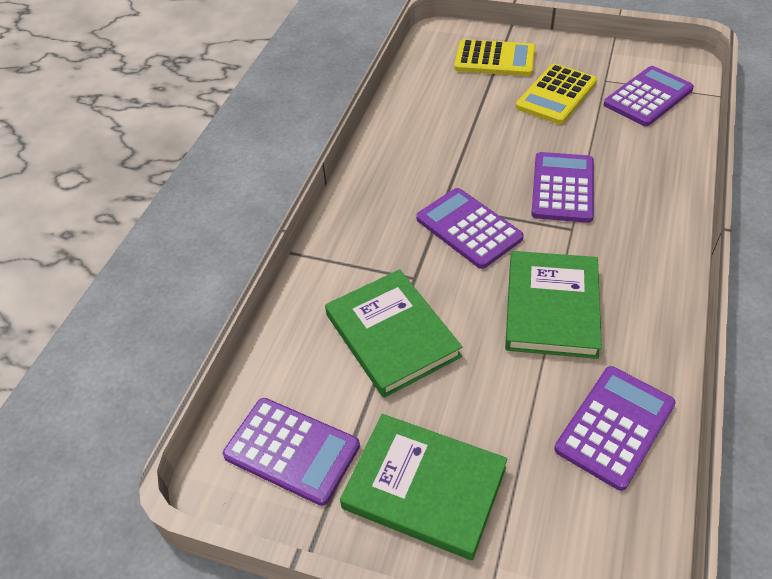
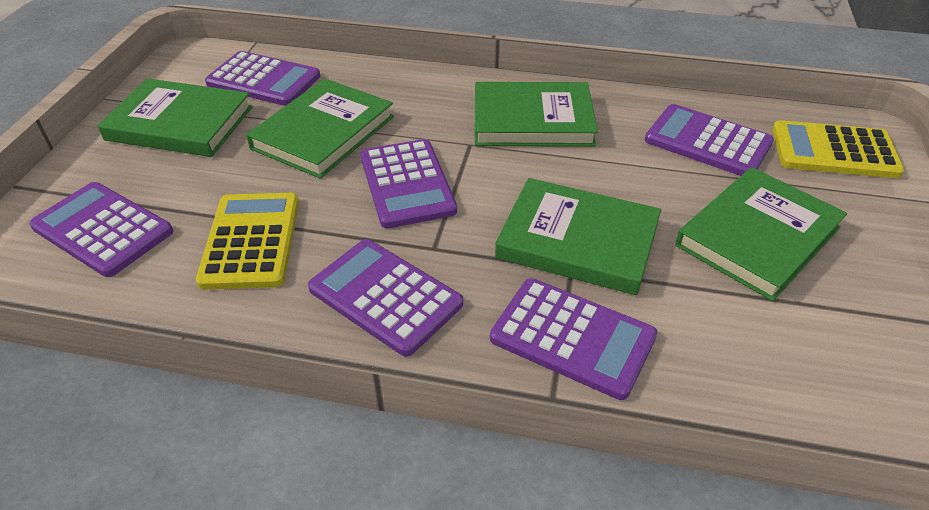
green book: [325,269,462,398] [340,414,507,560] [505,251,602,359] = 3 -> [97,78,253,157] [246,78,394,179] [475,82,598,147] [495,178,661,295] [675,167,847,301] = 5
purple calculator: [223,398,360,506] [416,188,524,269] [531,152,594,223] [554,366,676,491] [604,66,694,126] = 5 -> [29,182,173,277] [205,51,320,106] [308,239,463,357] [361,139,457,229] [490,278,657,400] [645,104,774,176] = 6

